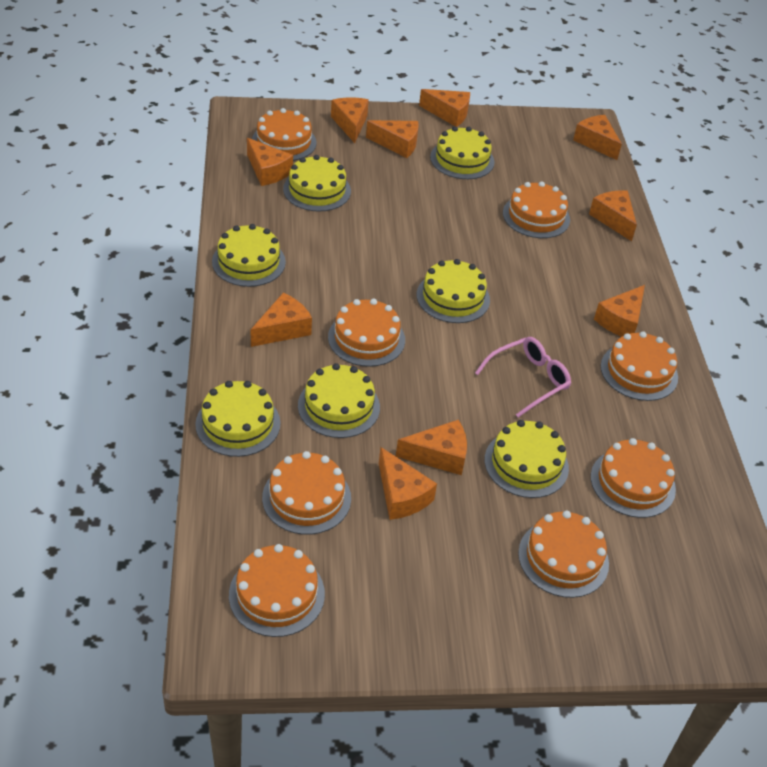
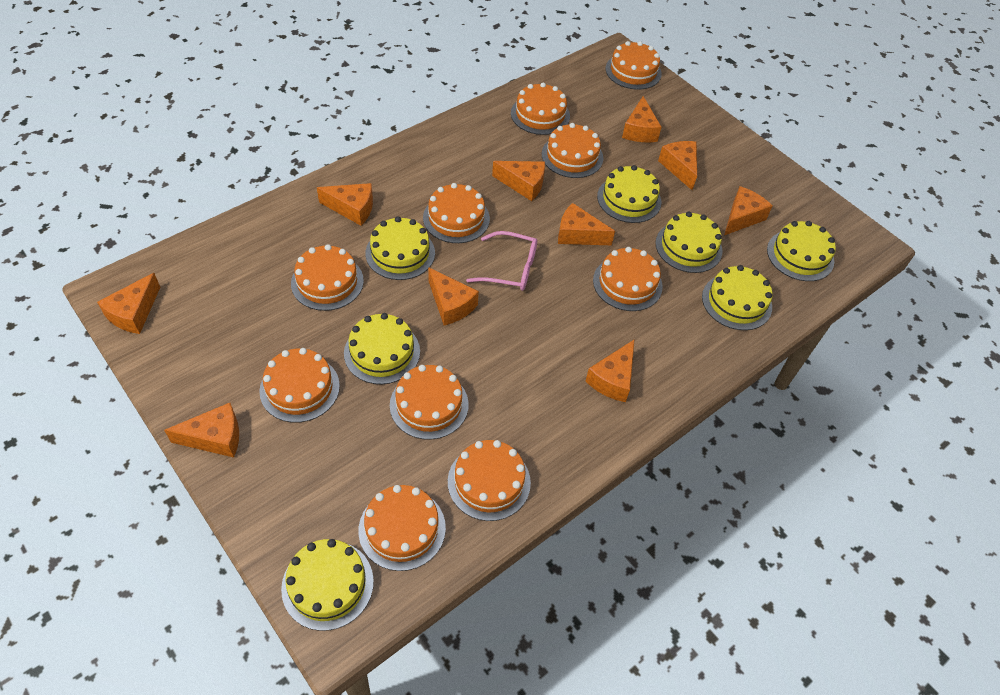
orange cake: [229,544,325,637] [252,108,317,161] [262,451,351,535] [328,299,405,367] [503,181,570,238] [518,511,609,598] [591,438,676,518] [601,331,678,401] = 8 -> [259,348,340,423] [291,244,364,311] [359,485,446,571] [390,365,469,440] [423,183,490,243] [448,440,531,521] [511,83,570,135] [542,123,603,178] [593,247,663,311] [606,41,662,89] = 10

